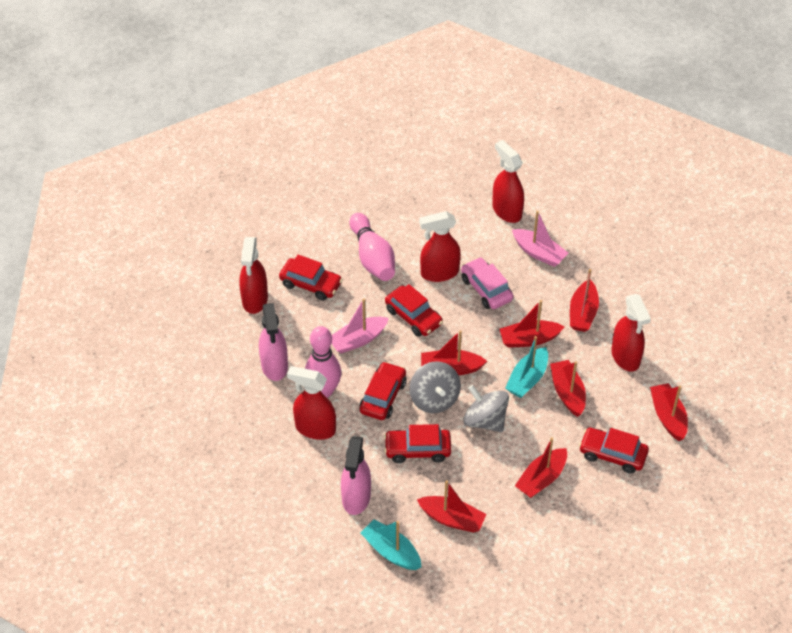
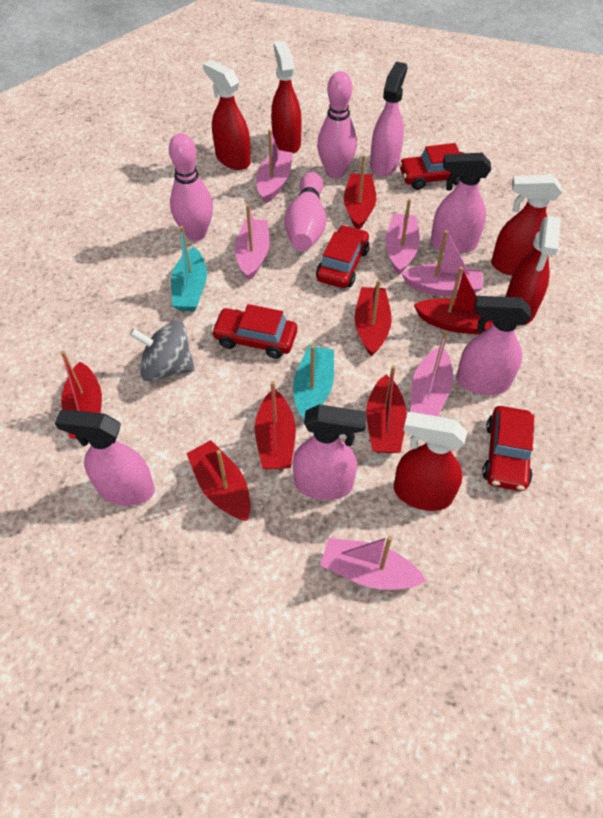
grey spinning top: [410,361,461,413] [463,385,509,432] = 2 -> [130,320,195,382] = 1
pink boat: [331,299,389,353] [512,211,568,267] = 2 -> [235,204,270,281] [256,129,293,204] [320,536,426,590] [385,199,420,275] [401,230,483,296] [410,332,453,416] = 6
pink bowling pin: [305,326,341,398] [349,213,395,281] = 2 -> [169,133,213,241] [284,172,326,251] [317,71,357,179] = 3
pink car: [461,257,513,309] = 1 -> none = 0
pink spray bottle: [259,303,288,381] [341,436,371,515] = 2 -> [55,410,155,506] [293,404,367,500] [370,62,408,177] [430,153,491,254] [456,296,531,395] = 5
red car: [279,255,343,301] [359,361,406,420] [384,424,451,463] [385,284,443,337] [579,428,649,474] = 5 -> [211,304,297,359] [316,225,369,288] [399,143,464,190] [482,406,535,491] = 4

